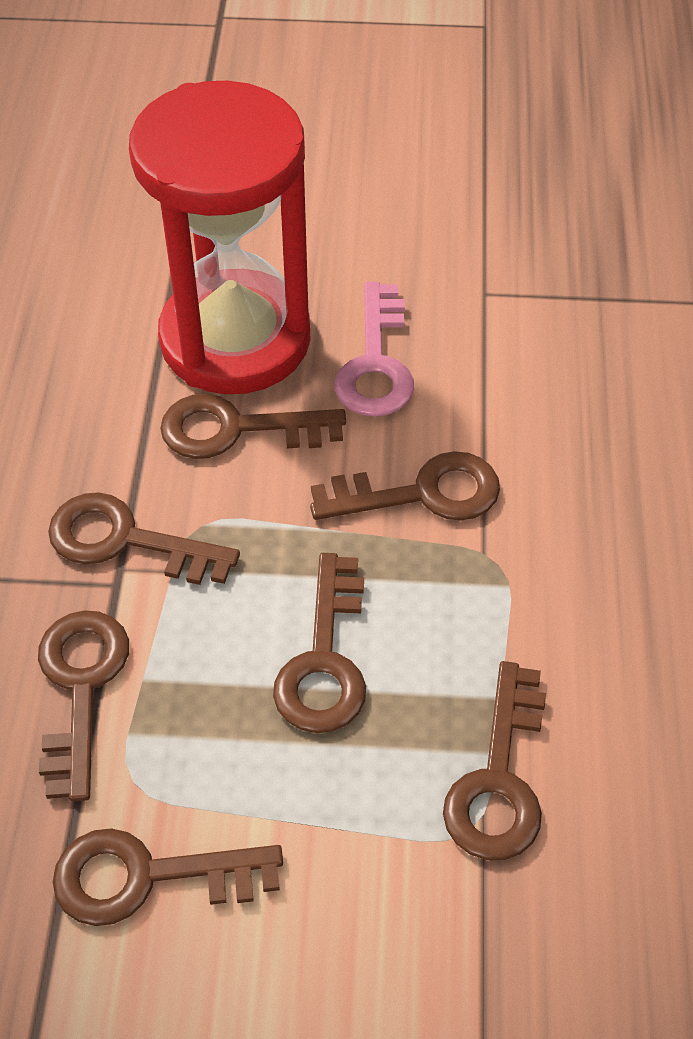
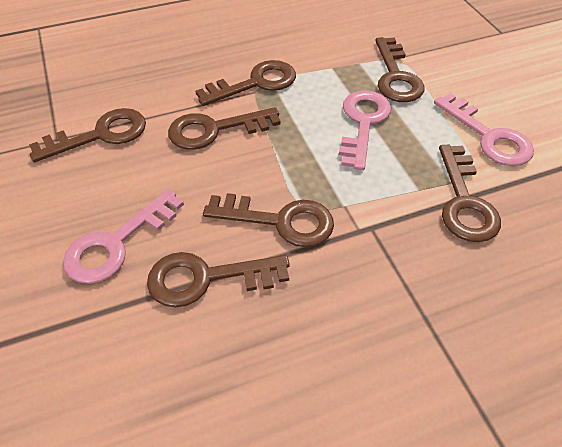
pink key: [335,282,414,417] = 1 -> [63,189,184,284] [339,91,391,170] [434,93,534,166] = 3
red hourglass: [129,81,310,394] = 1 -> none = 0

